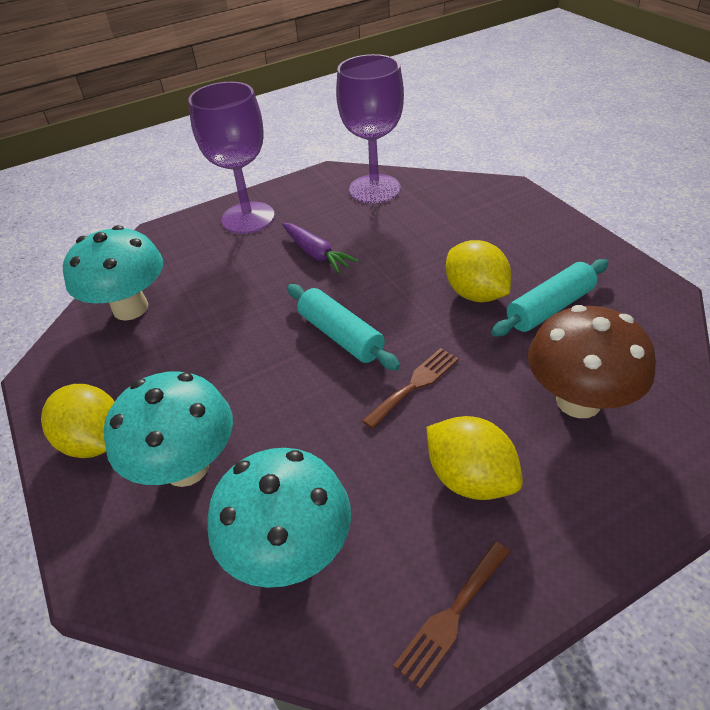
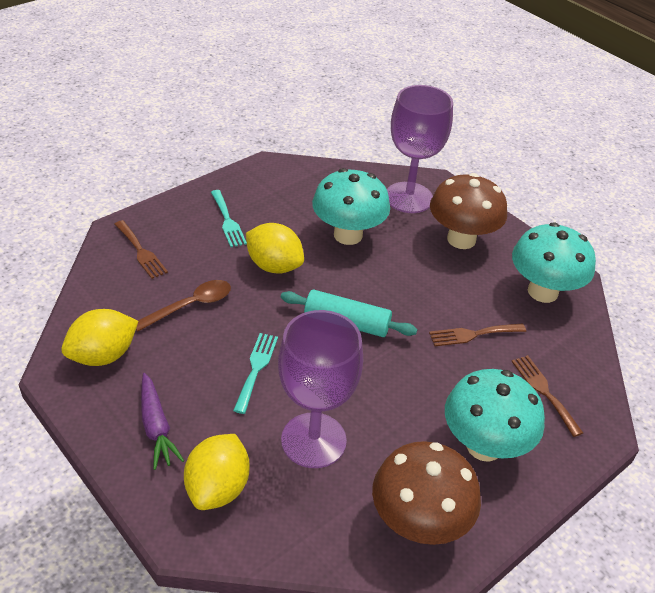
brown fork: [362,348,459,429] [393,541,510,689] = 2 -> [114,220,168,279] [429,323,526,346] [512,355,583,437] = 3
brown mushroom: [528,305,656,418] = 1 -> [372,441,481,545] [430,173,507,249] = 2
brown spoon: none = 0 -> [136,280,231,332] = 1
turquoise fork: none = 0 -> [211,190,247,247] [233,333,278,414] = 2
turquoise rolling pin: [287,284,400,370] [491,259,608,336] = 2 -> [281,290,417,337] = 1

